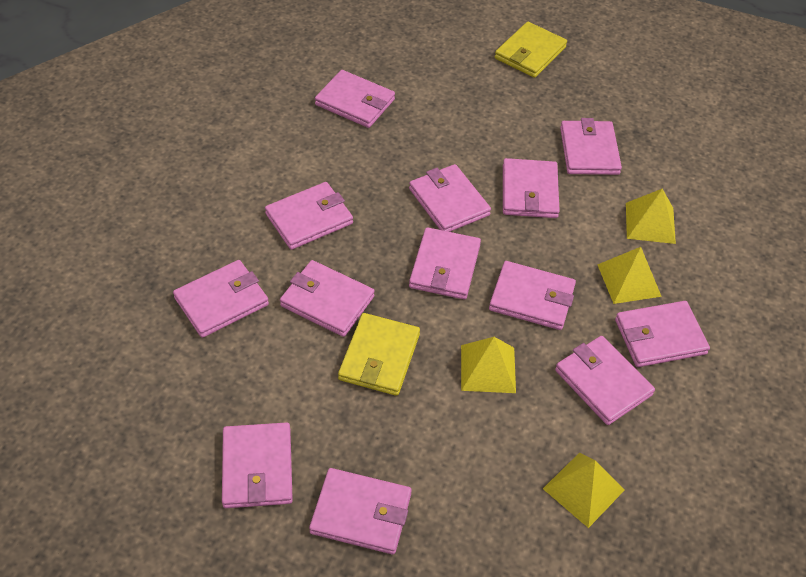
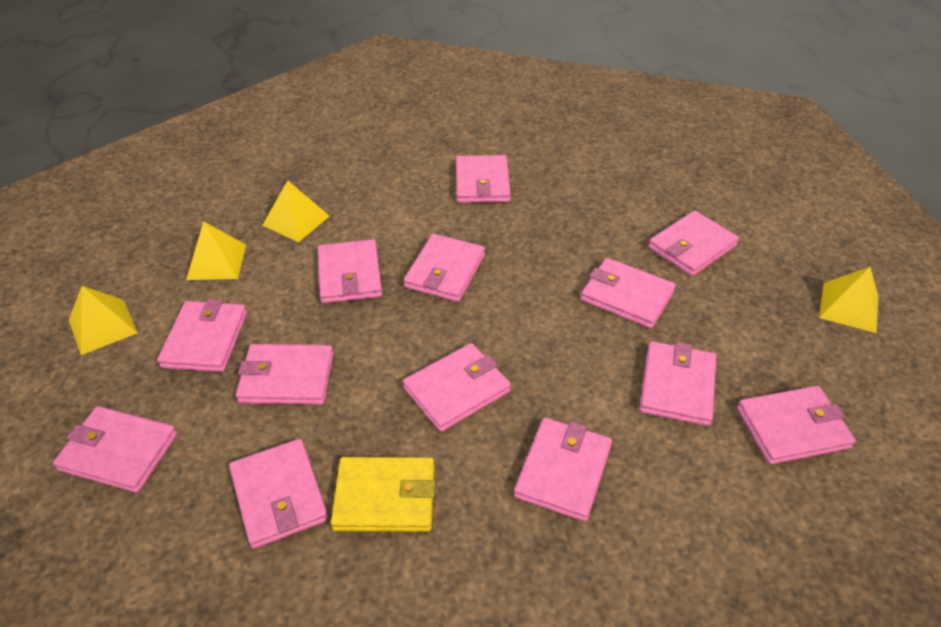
yellow wallet: [338,313,420,396] [495,22,567,78] = 2 -> [331,457,436,532] = 1

